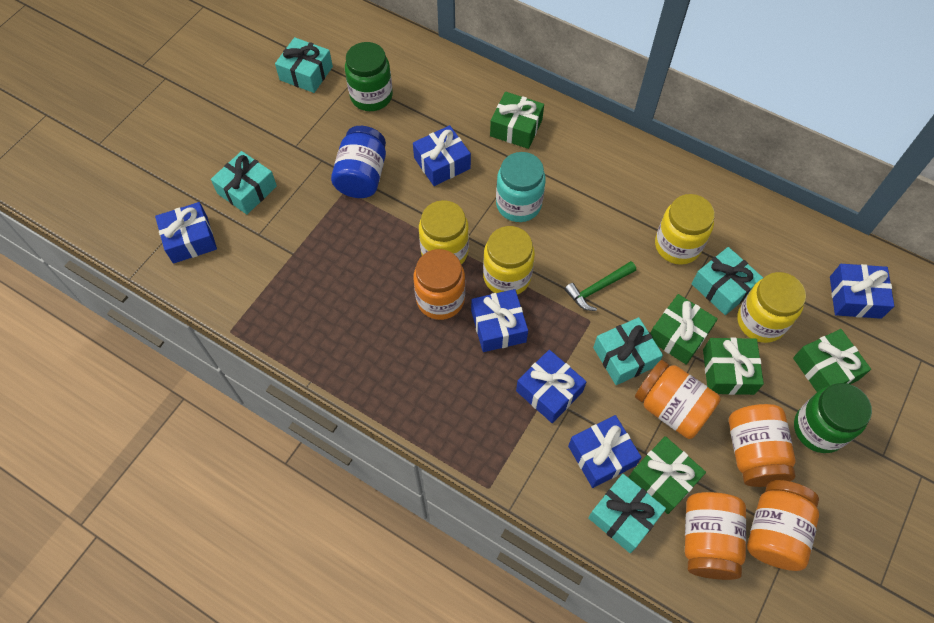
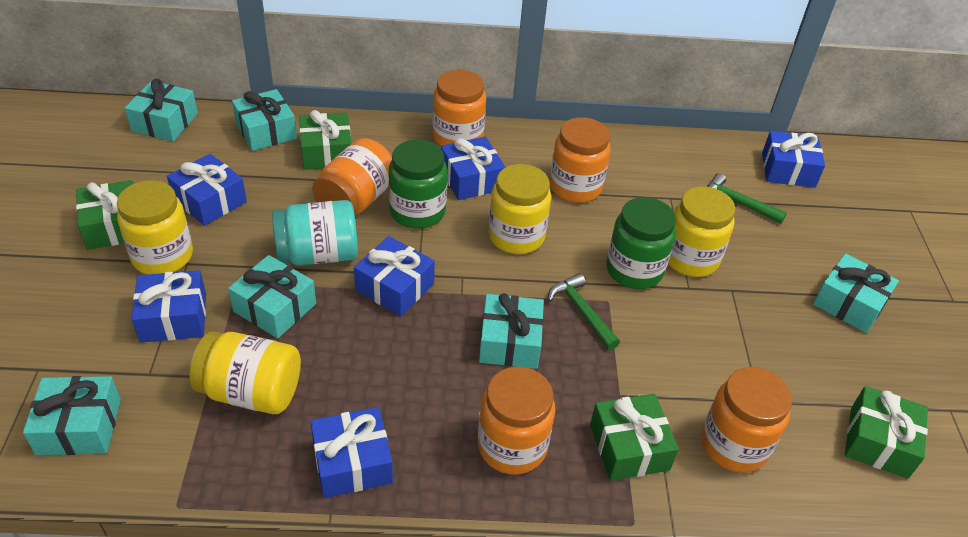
blue jar: [331,126,386,198] = 1 -> none = 0
green gift: [490,92,544,149] [628,436,706,514] [650,294,718,365] [703,337,764,395] [793,329,871,392] = 5 -> [76,180,133,250] [299,110,351,170] [590,394,679,481] [845,386,928,479] = 4
green hammer: [564,261,636,311] = 1 -> [548,273,620,350] [707,173,787,223] = 2
turquoise gift: [211,151,277,215] [275,37,333,93] [588,474,666,553] [593,317,663,385] [692,247,763,315] = 5 -> [23,376,121,455] [125,79,198,141] [228,255,316,338] [232,89,297,151] [479,293,544,369] [813,253,899,333] = 6

